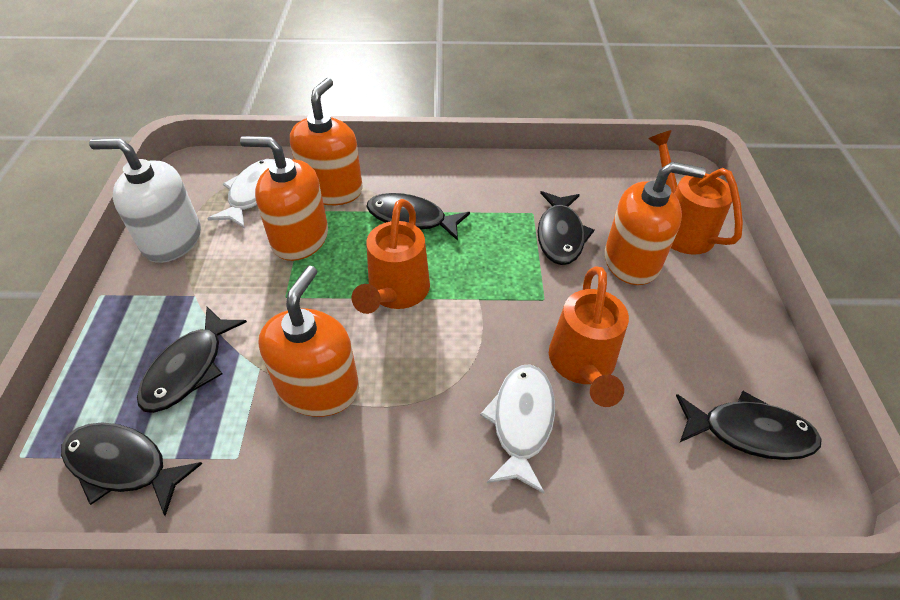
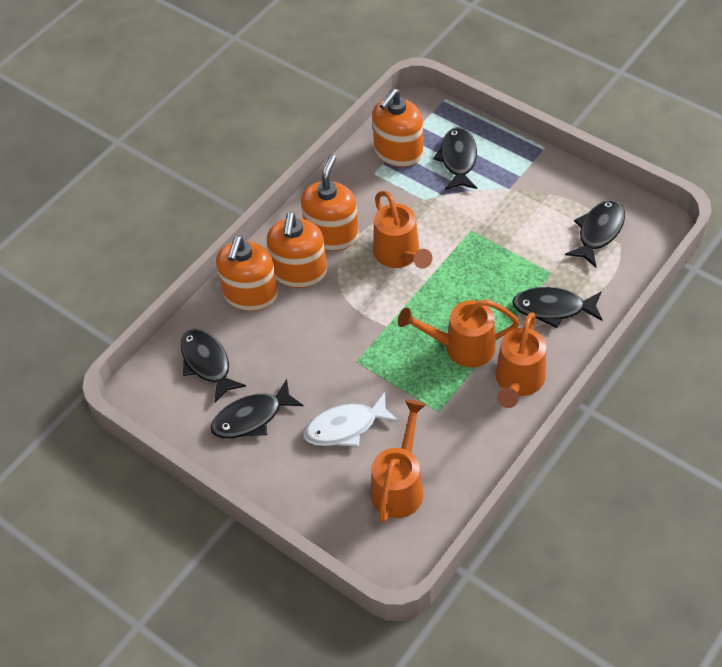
orange watering can: [352,199,430,314] [549,266,629,407] [649,130,743,255] = 3 -> [371,400,426,523] [373,191,432,269] [398,299,520,367] [495,313,546,408] = 4
white fish: [207,159,274,229] [480,364,555,494] = 2 -> [303,392,399,447] = 1
white soap dispenser: [89,138,201,263] = 1 -> none = 0

